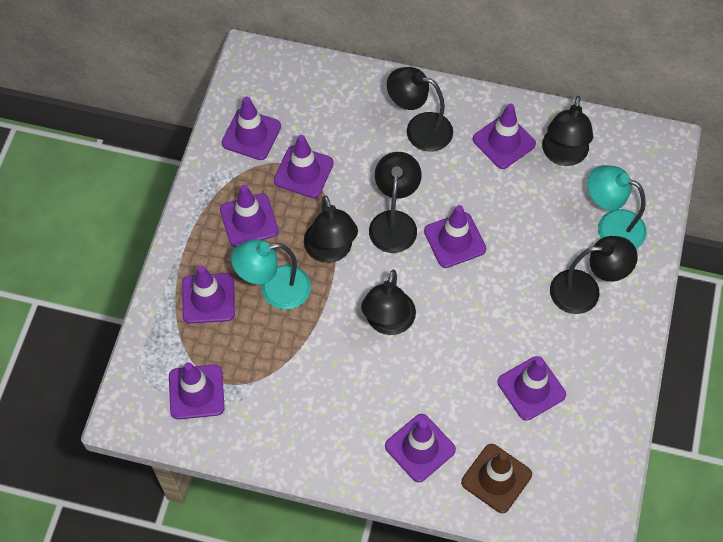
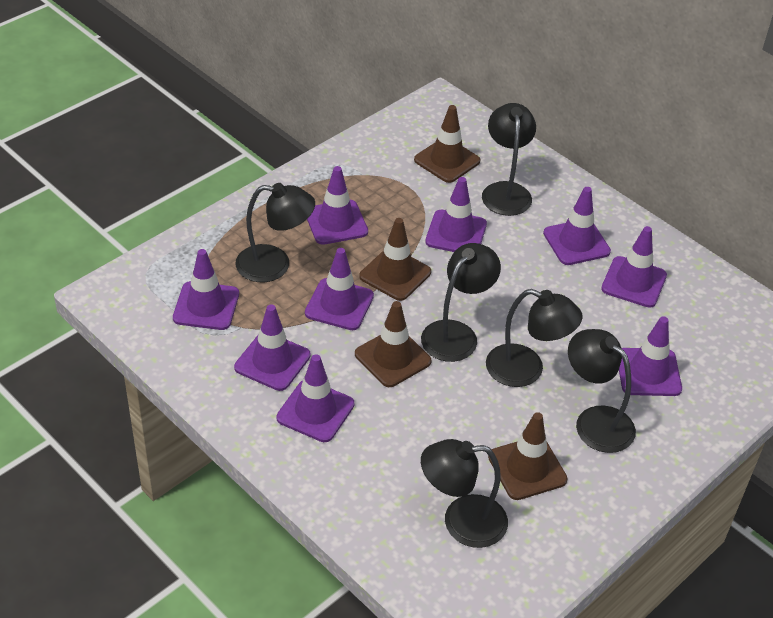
brown traffic cone: [461,444,532,513] = 1 -> [355,301,432,387] [359,218,431,301] [414,105,480,183] [488,412,568,500] = 4
turquoise lamp: [231,239,311,310] [588,165,647,249] = 2 -> none = 0

